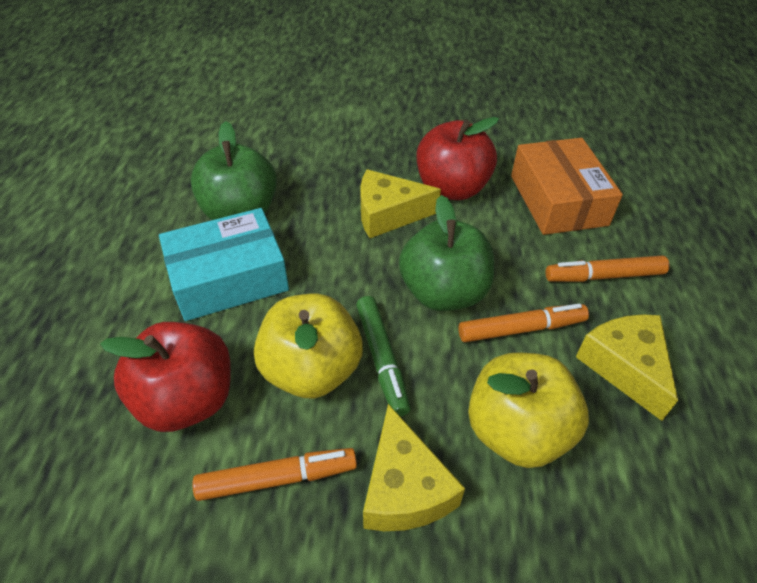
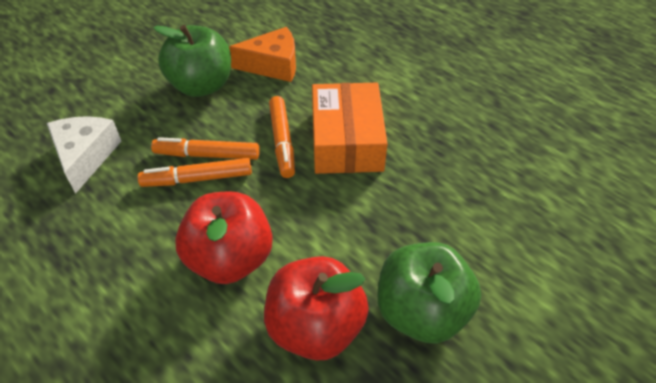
green marker: [356,296,411,417] = 1 -> none = 0
orange cheese: none = 0 -> [229,27,296,82] = 1
turquoise box: [159,208,289,321] = 1 -> none = 0
white cheese: none = 0 -> [47,116,121,194] = 1
yellow apple: [254,294,363,399] [468,352,589,468] = 2 -> none = 0
yellow cheese: [360,169,441,238] [363,404,465,531] [576,314,678,421] = 3 -> none = 0

